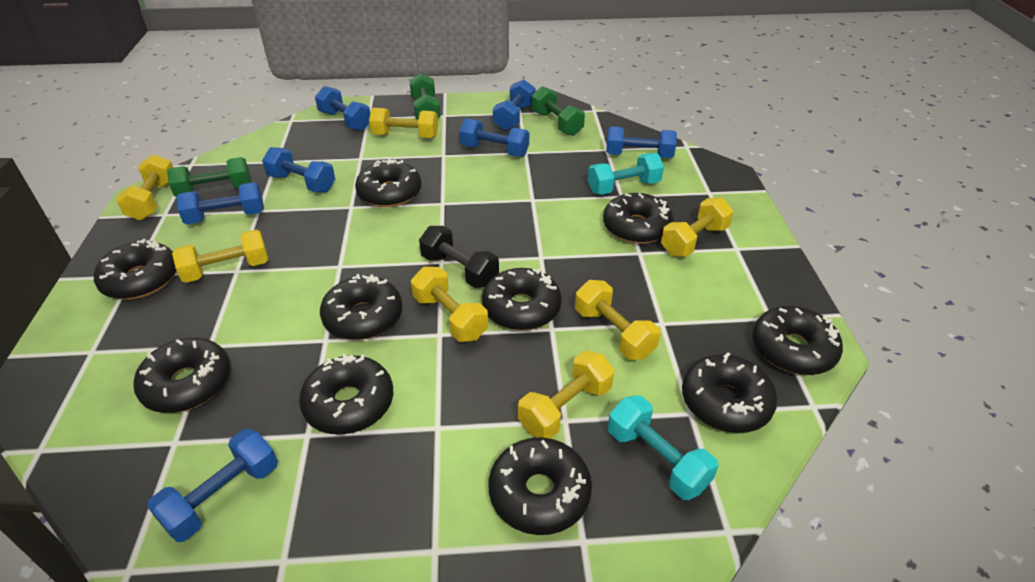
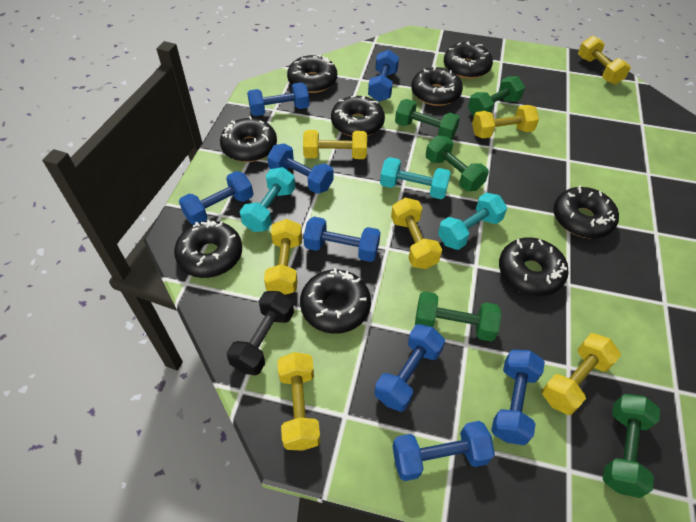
black donut: [94,239,177,299] [133,338,231,413] [299,354,393,435] [320,274,403,340] [355,159,422,207] [482,268,562,330] [489,437,592,535] [603,193,674,244] [682,352,777,433] [752,306,843,375] = 10 -> [174,220,242,278] [220,116,277,162] [287,54,337,93] [300,268,371,334] [331,95,385,137] [411,65,463,106] [444,42,493,79] [499,237,569,296] [553,185,619,239] = 9
blue dumbbell: [147,429,278,542] [176,182,264,224] [262,147,335,192] [315,86,370,131] [459,118,529,157] [493,80,535,130] [606,127,677,158] = 7 -> [179,171,253,225] [247,83,309,116] [267,143,334,194] [303,217,381,262] [368,50,399,102] [375,324,445,412] [392,421,495,481] [491,350,545,445] = 8
green dumbbell: [167,157,251,197] [409,73,441,120] [531,86,585,136] = 3 -> [395,99,460,139] [415,291,502,341] [426,136,489,191] [468,76,525,117] [603,394,660,498] = 5
turquoise dumbbell: [588,153,664,195] [608,395,719,500] = 2 -> [240,167,295,232] [380,157,451,199] [438,193,507,250] = 3

